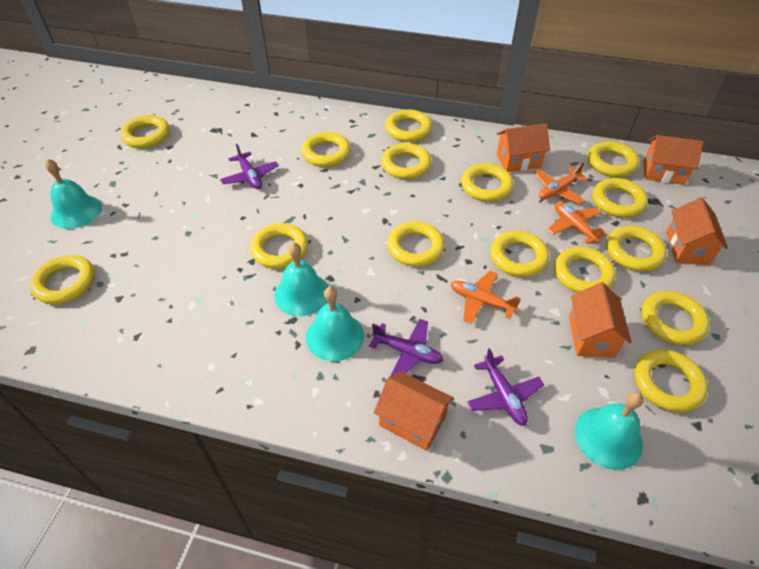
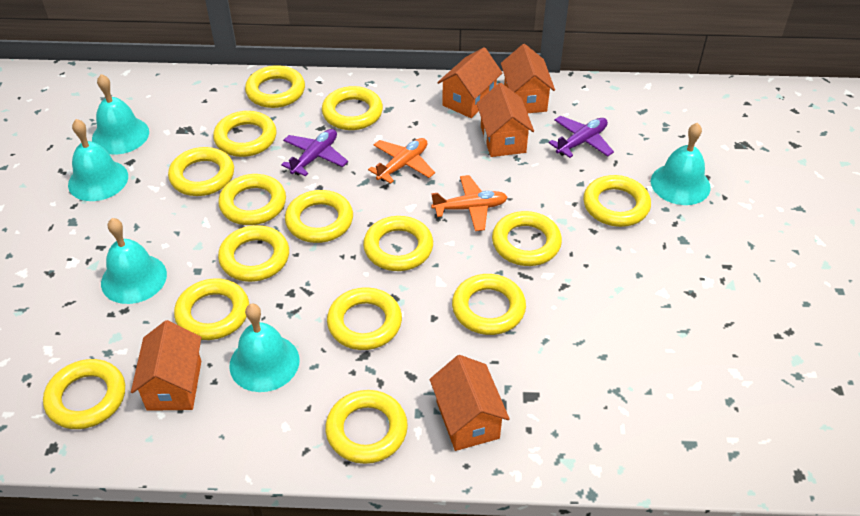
orange plane: [451,271,521,324] [534,162,588,204] [548,201,607,245] = 3 -> [368,138,435,184] [431,175,507,231] = 2
purple plane: [220,144,279,189] [369,318,443,376] [467,348,544,426] = 3 -> [281,129,348,176] [549,116,614,158] = 2
turquoise bell: [45,159,102,229] [274,242,328,316] [306,286,364,361] [575,392,643,470] = 4 -> [68,119,128,201] [92,74,149,155] [101,218,167,304] [229,304,299,392] [651,123,711,205] = 5

